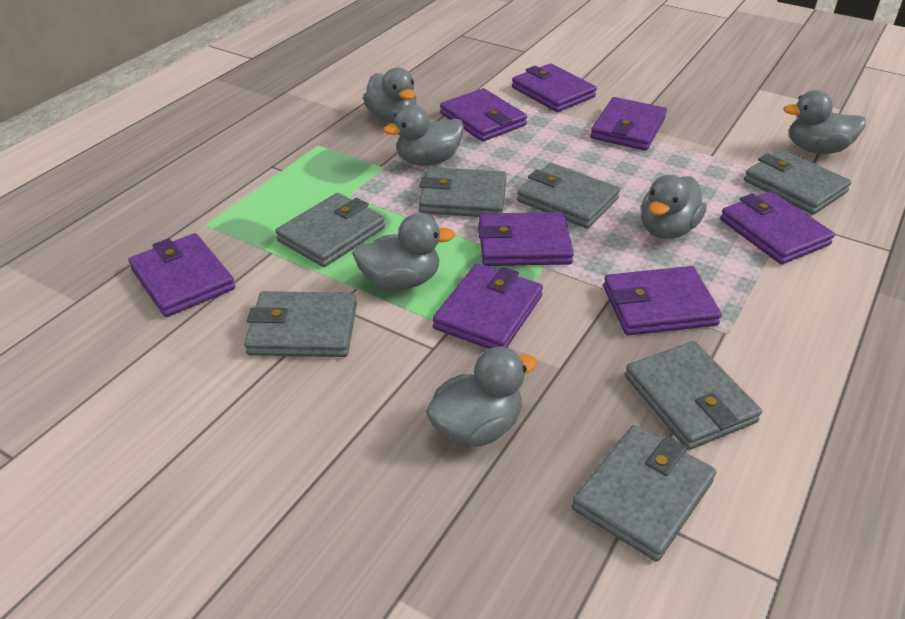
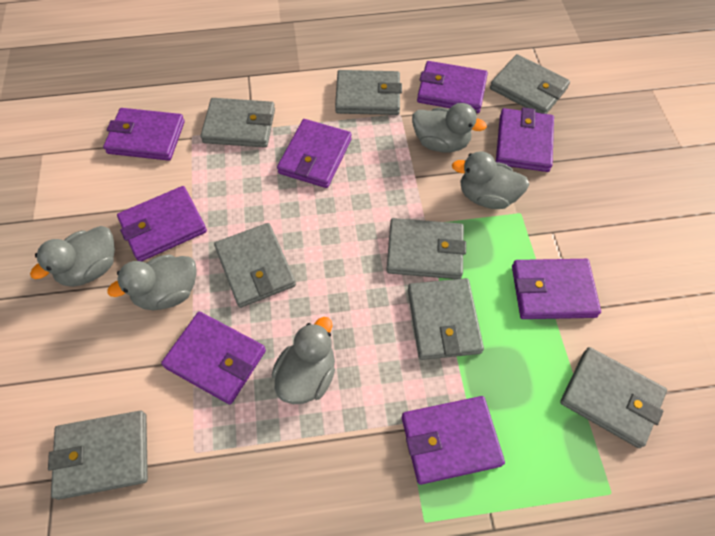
grey duck: [352,213,455,290] [363,68,417,123] [383,105,464,166] [426,347,537,447] [641,175,707,239] [783,90,866,154] = 6 -> [30,226,115,287] [107,255,197,310] [272,317,335,404] [412,103,487,153] [452,151,529,209] = 5
grey wallet: [244,291,357,357] [275,193,385,267] [419,167,507,217] [517,163,620,229] [571,425,716,561] [625,341,762,450] [744,149,851,215] = 7 -> [48,411,148,500] [201,98,275,148] [214,223,296,308] [335,70,402,115] [386,218,466,279] [408,278,484,360] [490,54,570,114] [560,347,667,448] = 8

